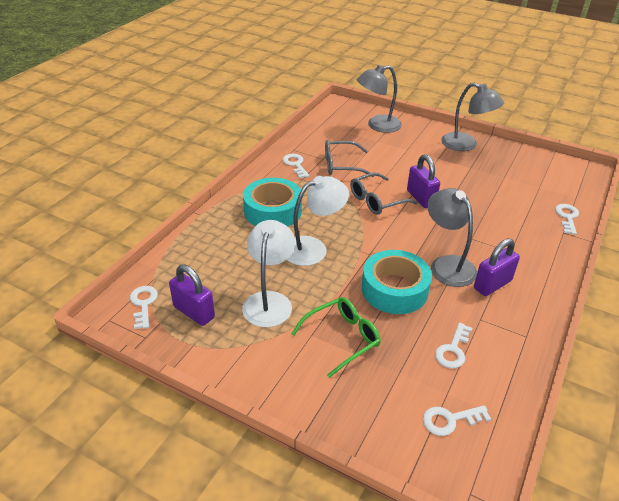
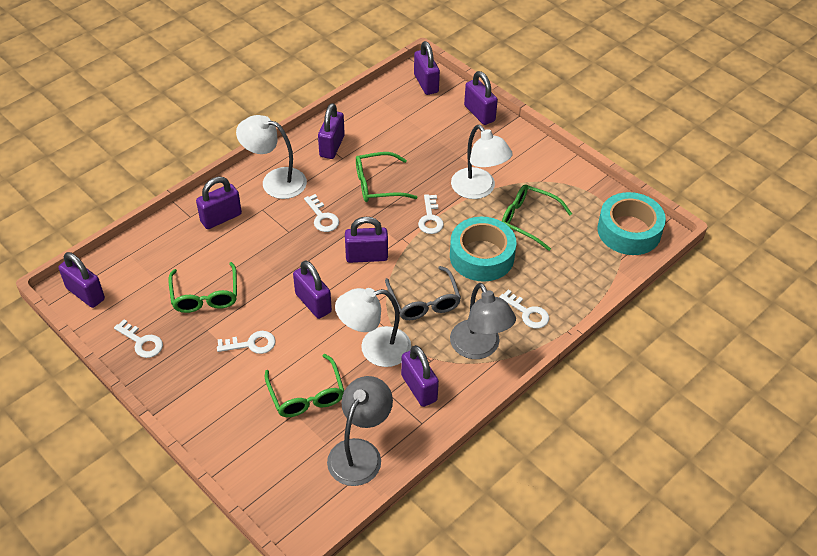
green glasses: [291,297,381,378] = 1 -> [168,262,237,313] [265,354,344,417] [356,152,417,202] [502,185,572,251] = 4
grey glasses: [325,140,374,177] [350,172,417,215] = 2 -> [385,266,461,320] = 1
grey lamp: [357,65,402,133] [427,188,477,287] [441,82,504,151] = 3 -> [327,376,393,486] [450,283,516,359] = 2
purple padlock: [169,264,215,326] [407,154,440,208] [474,238,520,296] = 3 -> [59,252,105,308] [196,177,242,229] [293,260,332,319] [318,103,345,159] [345,217,388,263] [401,345,439,407] [414,41,440,95] [464,71,498,125] = 8
white lamp: [242,220,295,327] [286,176,349,266] = 2 -> [236,115,307,199] [335,288,411,367] [451,125,513,199] = 3

